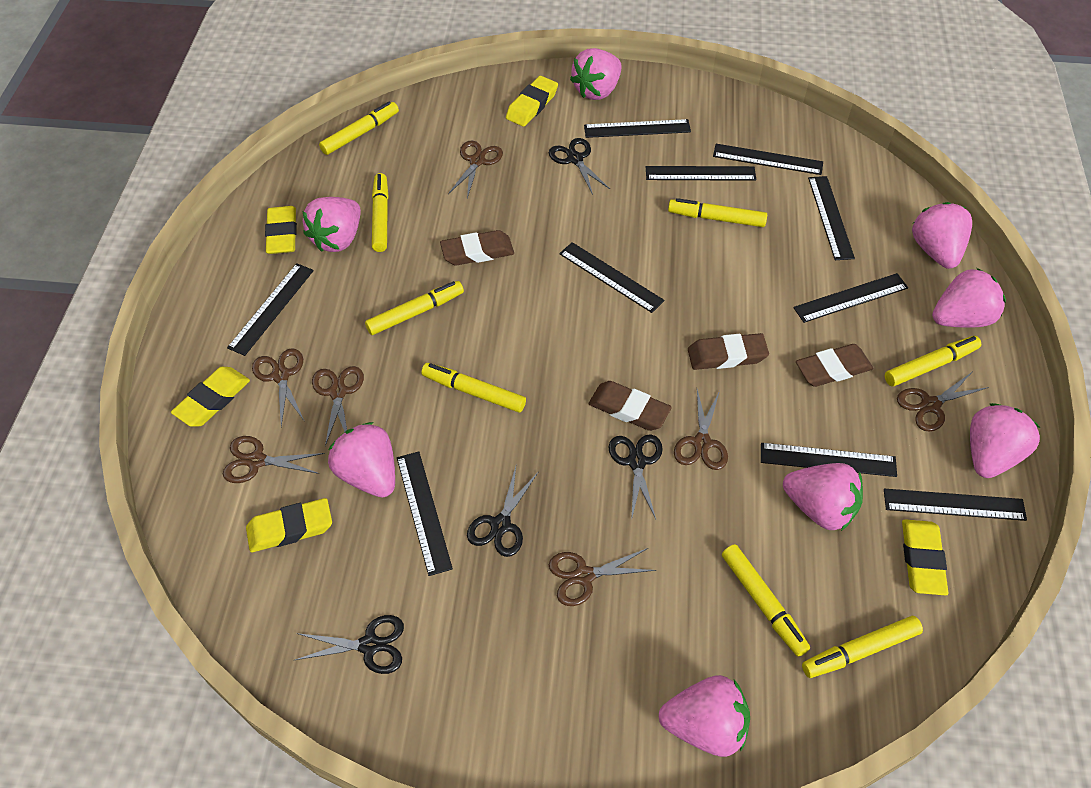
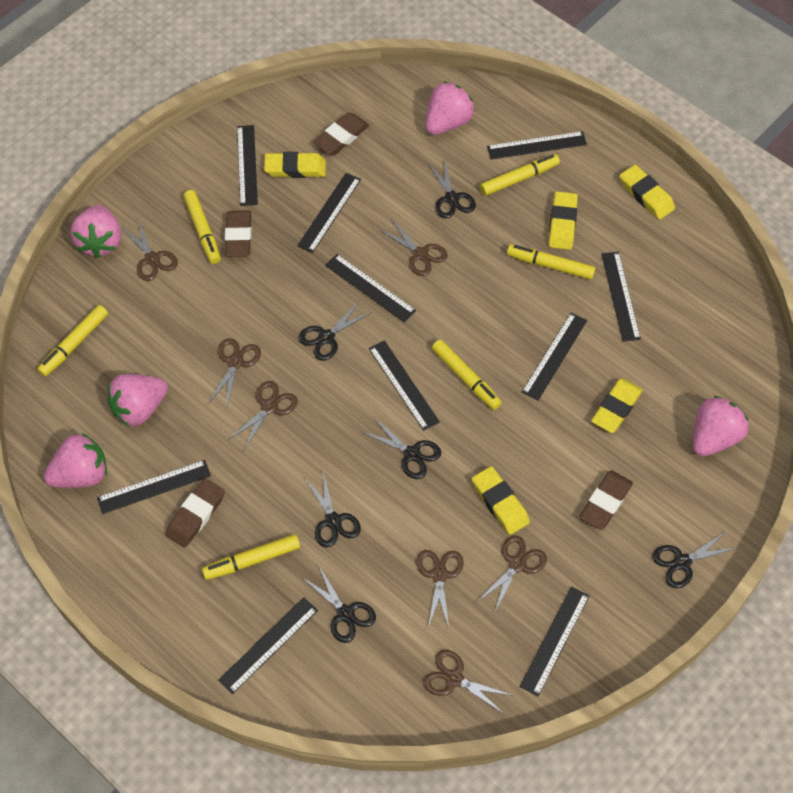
black scissors: [295,615,404,674] [467,467,538,557] [549,138,610,195] [608,435,663,521] = 4 -> [298,302,372,361] [302,564,376,643] [304,472,361,548] [363,418,441,479] [427,157,476,219] [652,531,737,588] = 6
pink strawberry: [303,197,361,252] [328,422,395,497] [570,48,622,100] [659,675,750,757] [783,463,863,531] [912,202,972,269] [932,268,1006,328] [970,403,1040,478] = 8 -> [44,433,107,488] [70,205,121,258] [107,374,168,427] [425,82,475,135] [693,396,749,456] = 5
yellow marker: [319,101,399,155] [365,281,464,335] [372,173,389,252] [421,363,526,413] [668,198,767,227] [722,544,810,657] [802,616,923,678] [885,336,981,386] = 8 -> [37,305,108,377] [183,190,221,264] [202,534,300,580] [432,340,502,410] [480,154,560,196] [507,244,595,280] = 6

